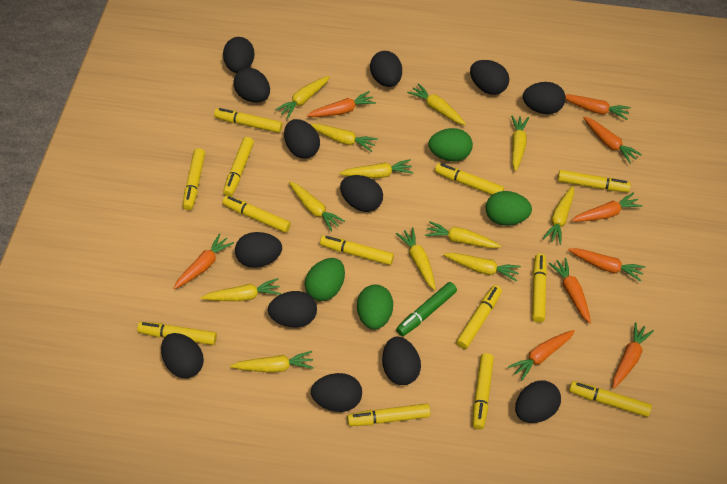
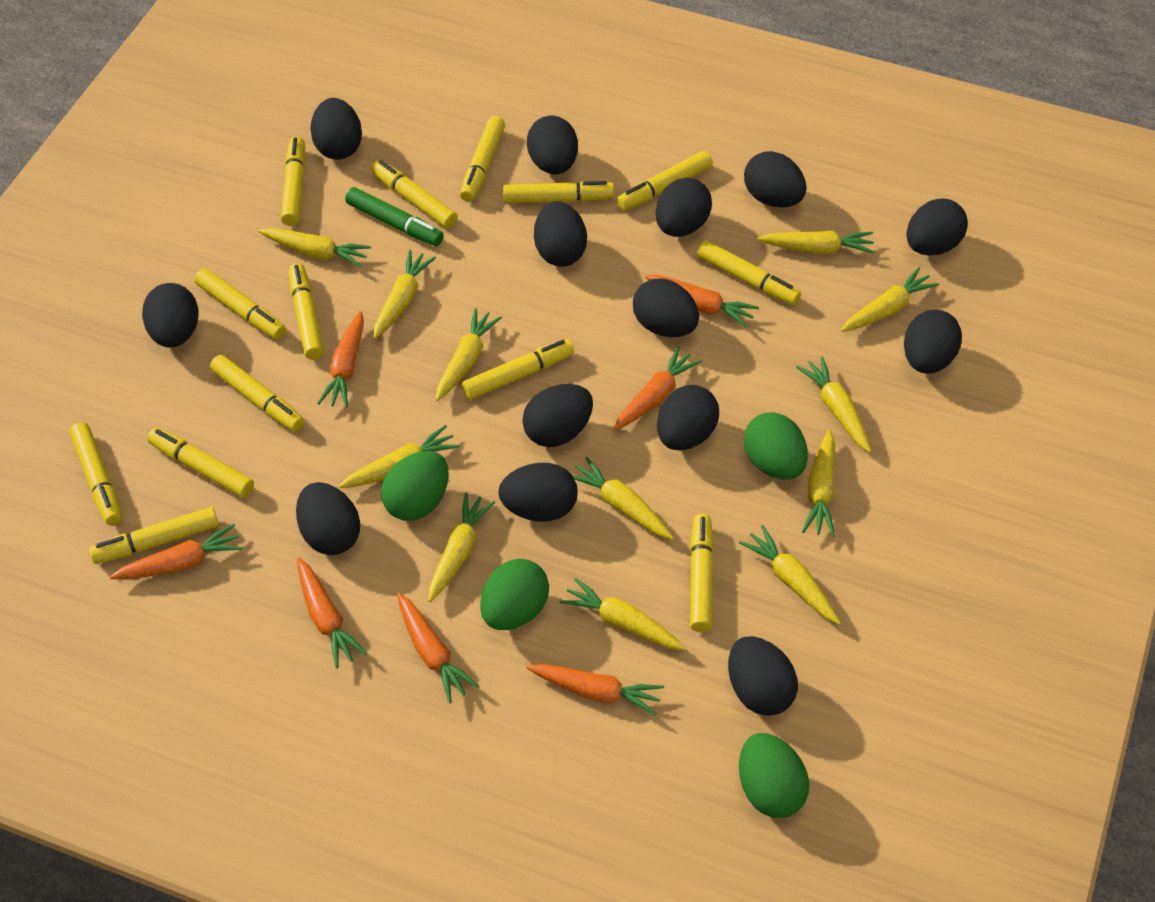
black egg: [161,333,204,378] [223,37,254,73] [233,68,270,103] [235,232,282,268] [268,291,317,328] [284,119,320,158] [311,373,362,412] [340,175,383,212] [370,51,402,87] [382,337,421,385] [470,60,509,95] [515,380,561,423] [523,82,566,114] = 13 -> [142,283,199,348] [296,482,360,555] [310,98,362,160] [498,463,578,521] [522,384,593,447] [527,116,578,174] [534,201,587,267] [633,278,699,337] [656,178,712,237] [657,385,719,451] [728,636,798,716] [744,151,806,208] [904,309,962,374] [907,198,968,256] = 14
orange carrot: [174,233,234,289] [307,91,376,117] [508,330,575,381] [549,258,591,324] [565,94,631,120] [568,248,645,282] [571,193,642,222] [583,117,642,164] [613,322,654,389] = 9 -> [110,524,243,579] [297,558,367,668] [317,311,364,408] [397,593,479,703] [527,664,664,716] [613,346,702,431] [645,275,759,328] = 7
yellow marker: [137,322,217,345] [183,148,205,210] [214,108,282,133] [222,196,291,233] [223,137,254,197] [320,235,394,265] [347,403,430,426] [435,163,504,195] [456,285,502,349] [473,353,494,430] [532,254,547,323] [558,170,631,192] [569,381,652,417] = 13 -> [69,422,122,525] [89,507,218,564] [147,428,254,498] [195,268,286,340] [210,355,304,432] [281,136,305,226] [289,263,324,360] [371,160,457,228] [460,116,505,202] [462,339,574,400] [503,181,614,203] [617,151,713,211] [690,514,714,632] [697,240,801,305] = 14

